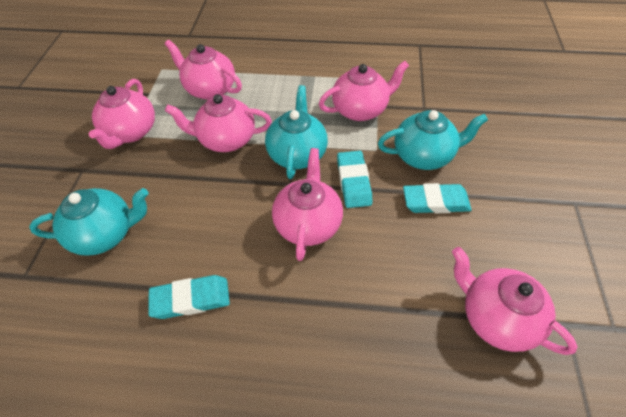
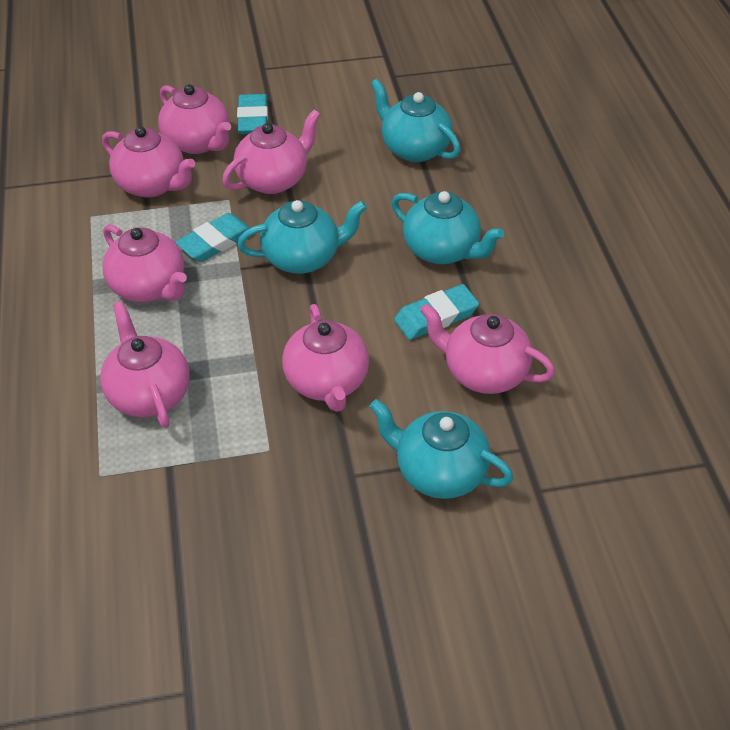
pink teapot: [89,79,155,149] [165,40,242,100] [165,94,272,152] [272,148,343,261] [319,61,409,121] [452,247,578,355] = 6 -> [100,302,190,428] [102,126,195,198] [102,224,187,302] [158,84,231,154] [222,110,321,194] [282,304,369,412] [420,303,555,394] = 7
turquoise teapot: [29,188,148,256] [265,85,328,179] [378,110,488,170] = 3 -> [237,200,367,274] [369,399,513,499] [371,79,460,162] [392,191,504,264] = 4

